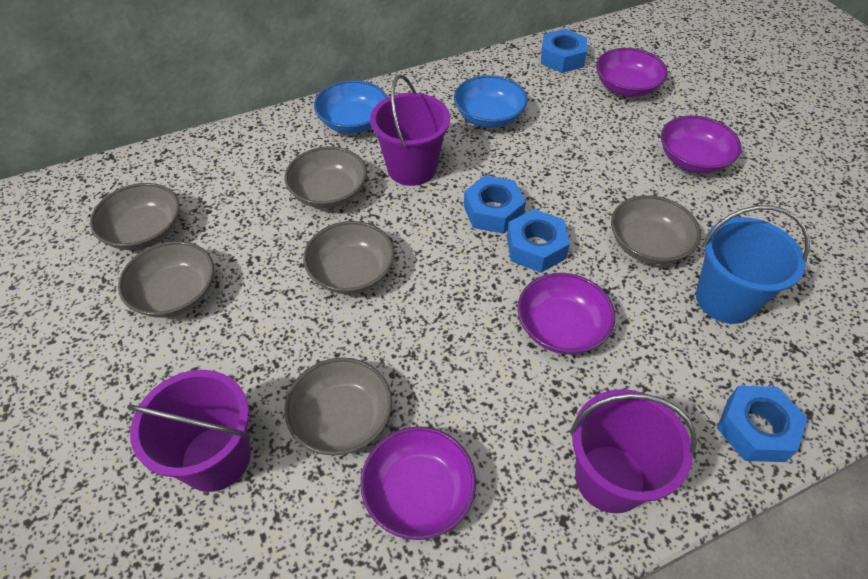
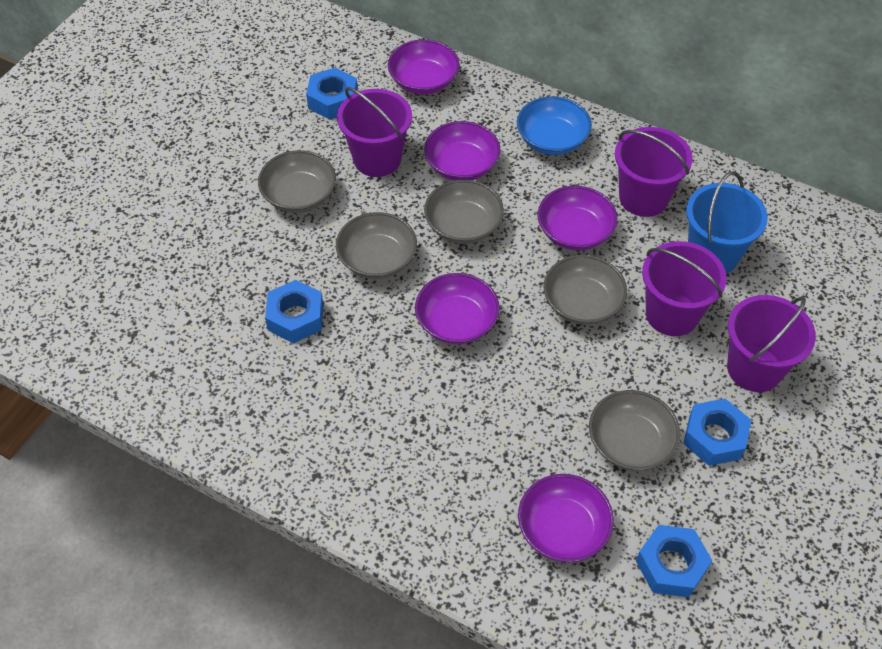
blue bowl: [314,80,387,133] [454,75,528,128] = 2 -> [517,96,592,155] = 1
grey bowl: [90,183,180,250] [118,241,214,318] [284,358,392,456] [285,146,367,209] [303,221,395,294] [611,195,701,265] = 6 -> [258,150,336,213] [336,212,417,279] [424,179,504,244] [543,255,627,325] [589,390,680,471] = 5
purple bowl: [360,426,476,540] [517,273,615,355] [596,48,668,97] [661,116,742,174] = 4 -> [388,39,460,95] [415,273,500,344] [424,121,500,181] [518,474,614,563] [538,186,618,251] = 5
purple bucket: [127,370,251,492] [370,75,450,186] [570,389,697,513] = 3 -> [337,87,412,177] [615,127,693,217] [642,241,727,336] [727,295,816,392] = 4

